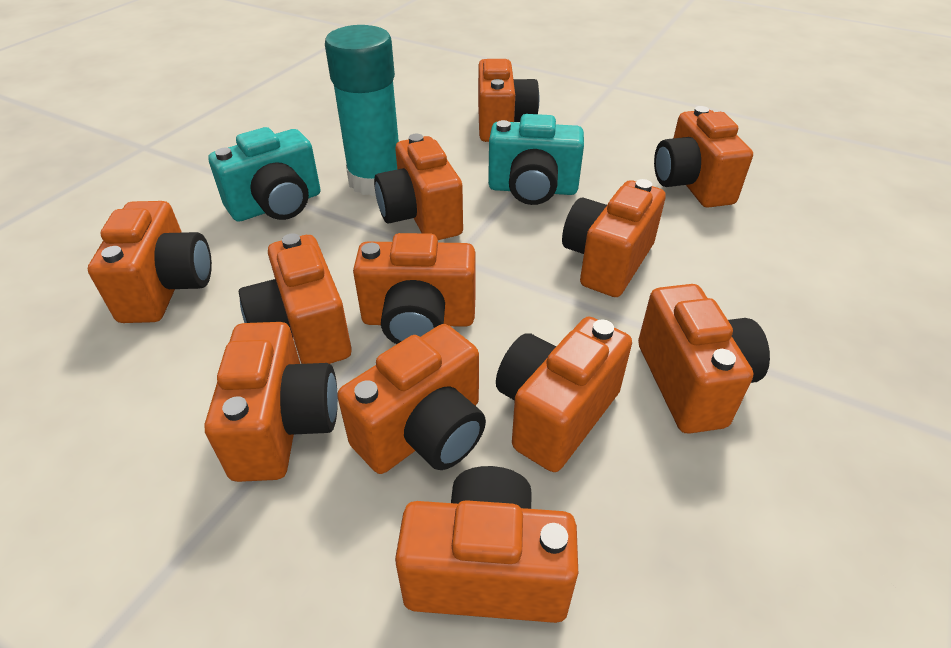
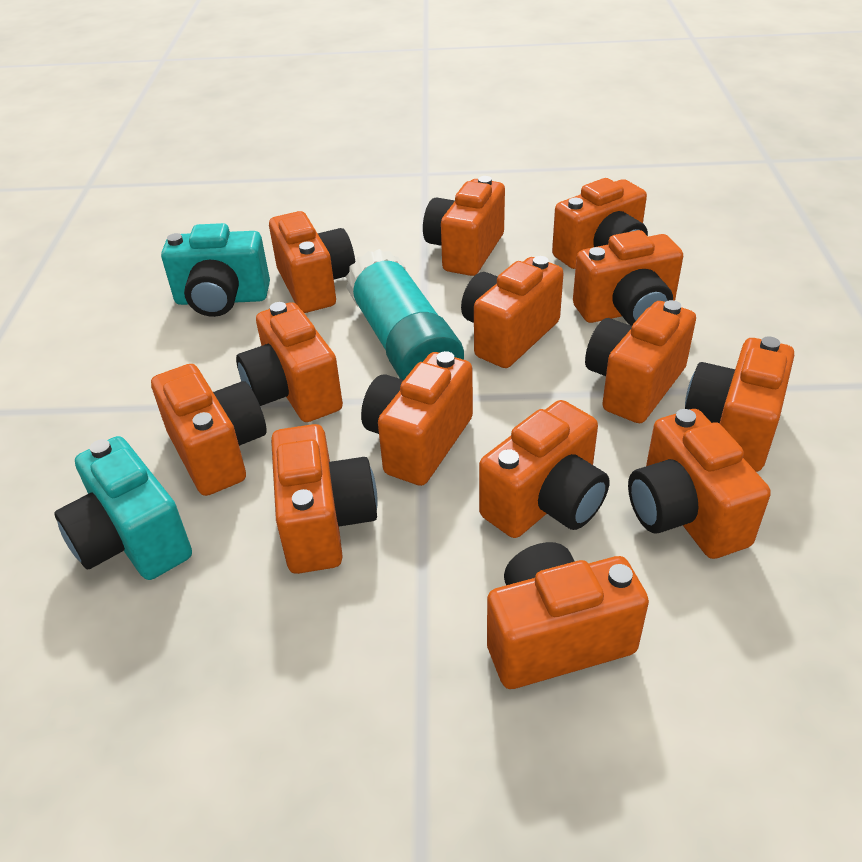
orange camera: [88,201,212,323] [205,322,338,482] [239,234,352,364] [337,324,486,474] [353,233,475,344] [374,134,463,240] [395,466,578,623] [478,59,540,142] [496,317,632,472] [562,179,666,297] [638,284,770,434] [654,106,753,208] = 12 -> [151,364,266,496] [236,302,343,422] [269,211,355,313] [271,424,378,574] [361,351,473,486] [423,176,505,276] [461,256,564,368] [479,400,610,538] [487,542,649,689] [552,178,648,269] [573,230,683,326] [585,300,696,423] [628,409,771,559] [685,336,794,472] = 14

